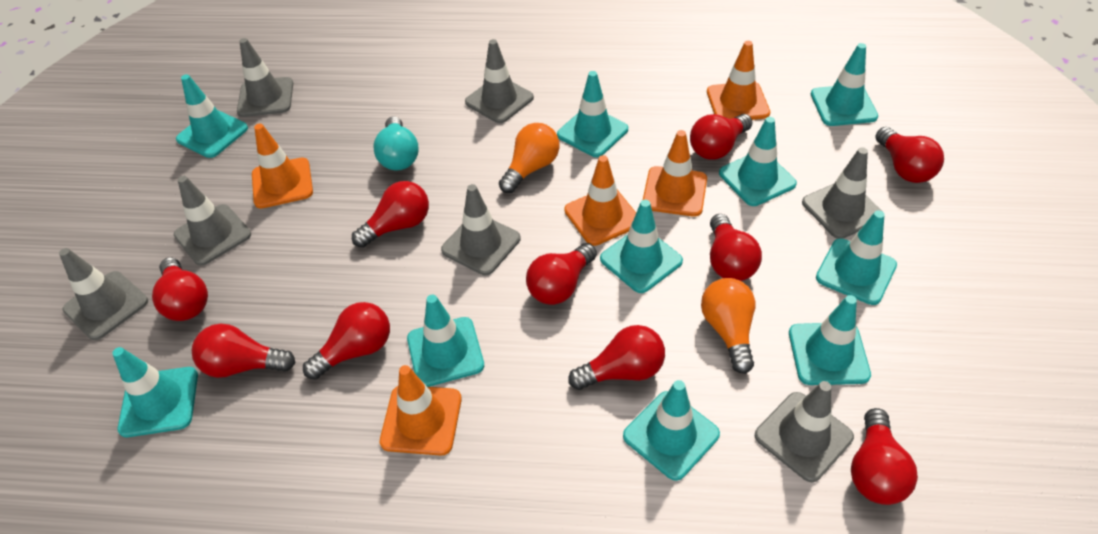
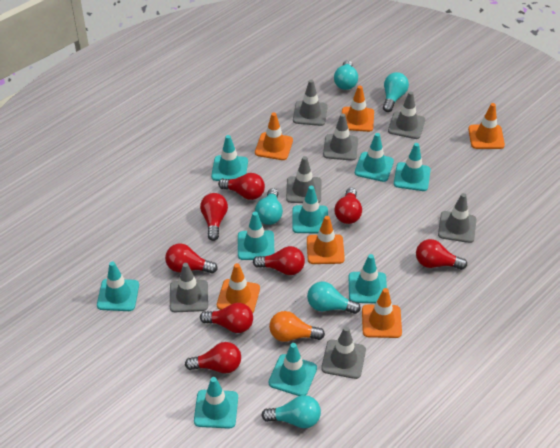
orange light bulb: [499,123,560,193] [701,278,755,374] = 2 -> [269,311,325,342] = 1
orange traffic cone: [252,123,313,209] [380,365,462,456] [564,155,636,246] [643,130,707,217] [707,41,770,120] = 5 -> [217,263,260,313] [255,112,293,160] [307,216,345,264] [342,85,374,132] [362,288,402,338] [468,103,505,149] = 6
red light bulb: [152,257,208,321] [192,324,295,378] [303,302,390,380] [352,181,429,248] [526,243,597,305] [568,325,665,390] [690,114,753,160] [710,214,762,281] [851,408,918,505] [875,127,944,183] = 10 -> [165,244,218,274] [185,342,241,373] [200,193,228,241] [200,303,253,333] [218,173,265,200] [253,246,305,275] [334,188,362,224] [416,239,467,270] = 8
turquoise light bulb: [373,116,419,171] = 1 -> [255,188,283,225] [261,395,321,428] [307,282,361,314] [334,60,358,90] [383,72,409,112] = 5
turquoise traffic cone: [112,347,198,437] [176,74,248,158] [407,294,484,387] [557,71,628,157] [600,200,683,293] [623,380,720,481] [719,117,797,206] [789,295,871,385] [811,43,878,126] [816,210,897,305] = 10 -> [97,262,139,311] [194,377,238,429] [211,135,248,181] [238,212,275,260] [268,343,317,396] [292,186,328,233] [349,254,387,303] [355,133,394,182] [394,143,431,191] = 9

